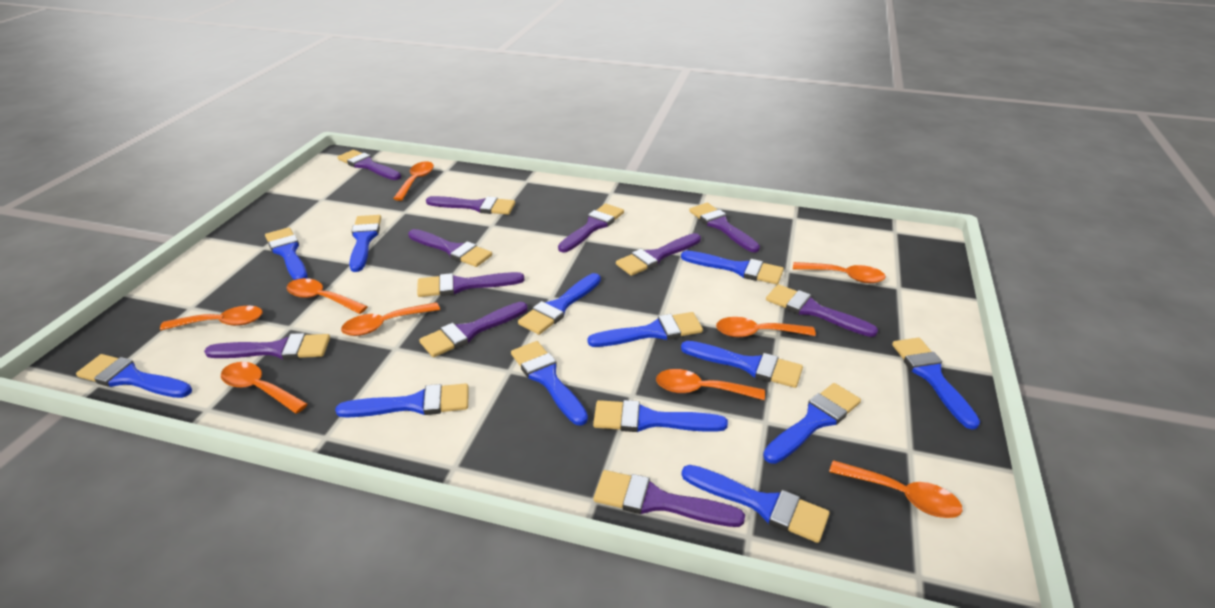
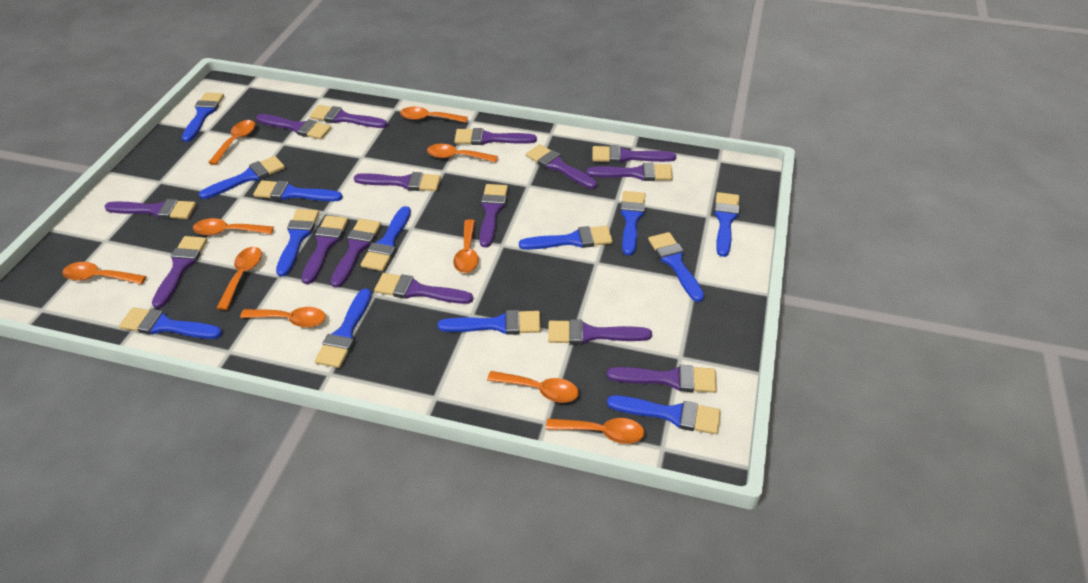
orange spoon: [160,306,262,330] [221,362,308,414] [287,278,368,314] [341,302,440,336] [393,161,434,201] [656,369,765,400] [716,317,816,337] [793,262,886,283] [829,460,963,518] = 9 -> [62,262,146,284] [193,218,274,236] [208,120,255,165] [217,247,262,310] [240,307,326,328] [400,107,468,123] [427,144,498,162] [453,219,479,273] [487,371,579,403] [546,418,645,444] = 10
purple brush: [204,333,330,360] [338,150,401,180] [408,229,492,267] [417,272,525,297] [419,302,528,357] [426,196,515,215] [558,204,624,253] [594,470,745,527] [616,233,701,276] [689,203,760,252] [766,284,878,337] = 11 -> [104,199,196,219] [152,236,207,308] [256,114,331,139] [301,216,348,284] [310,105,388,128] [331,219,381,288] [354,172,441,191] [374,273,473,304] [455,128,537,145] [480,184,508,247] [526,144,597,189] [548,319,652,344] [586,163,673,181] [592,145,676,163] [607,365,717,393] = 15

